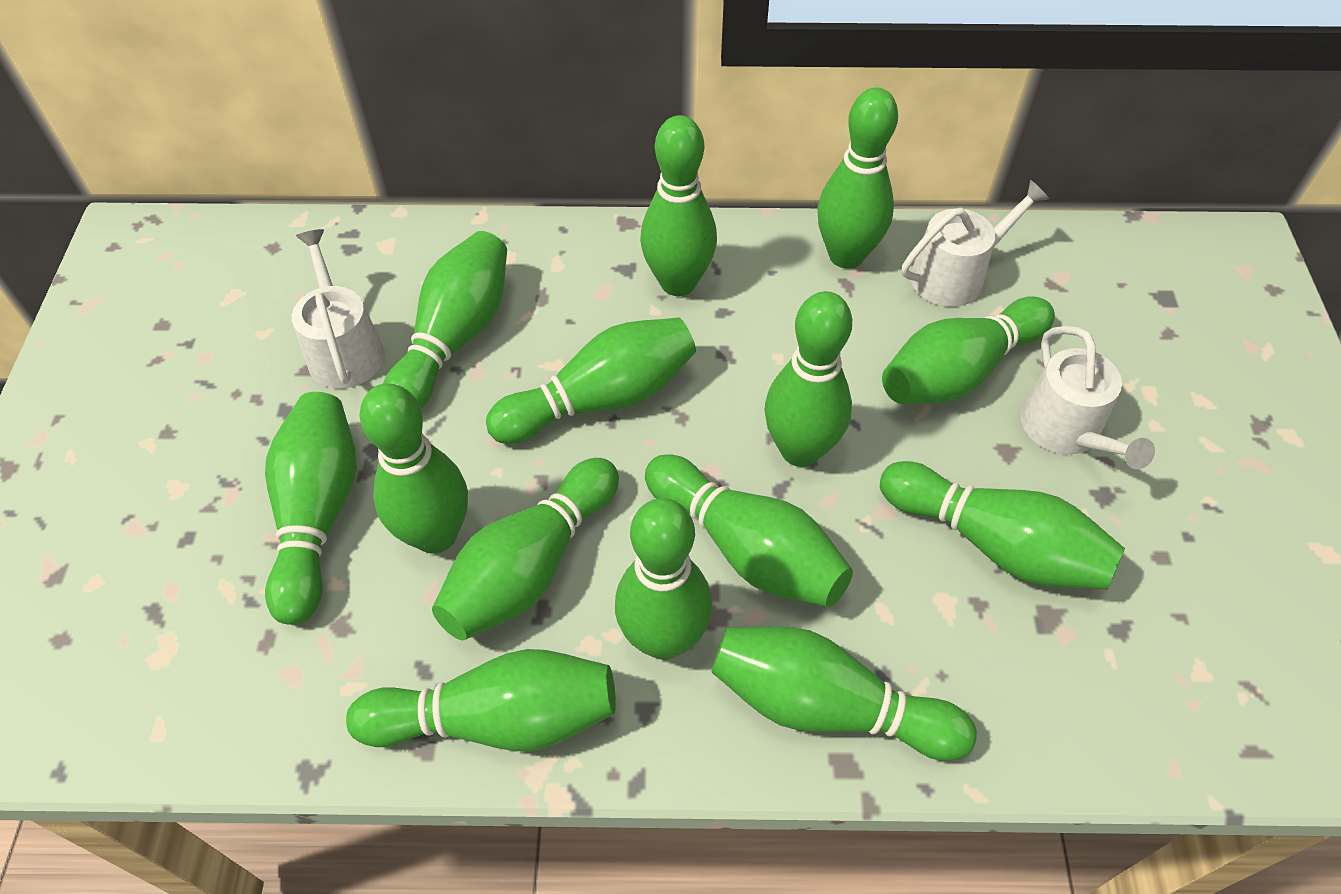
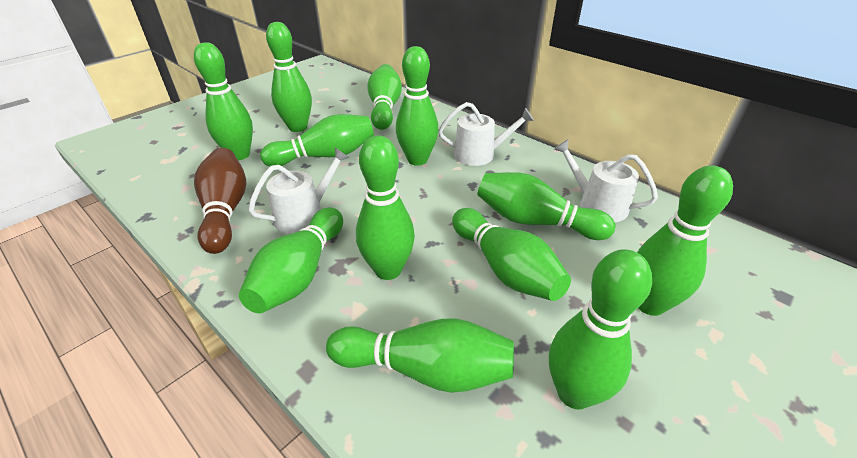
brown bowling pin: none = 0 -> [194,148,246,254] = 1
green bowling pin: [265,392,357,625] [346,649,616,751] [360,383,468,554] [383,231,507,408] [432,458,619,640] [486,318,696,444] [615,498,712,660] [640,115,717,296] [645,454,853,607] [712,627,977,761] [764,291,852,467] [817,88,898,269] [880,461,1125,590] [882,297,1055,404] = 14 -> [194,42,253,160] [239,208,343,314] [260,114,374,166] [266,22,312,132] [326,318,514,393] [356,135,415,280] [367,64,402,130] [396,46,439,166] [452,208,571,301] [477,172,615,240] [549,249,652,410] [637,165,733,316] = 12

